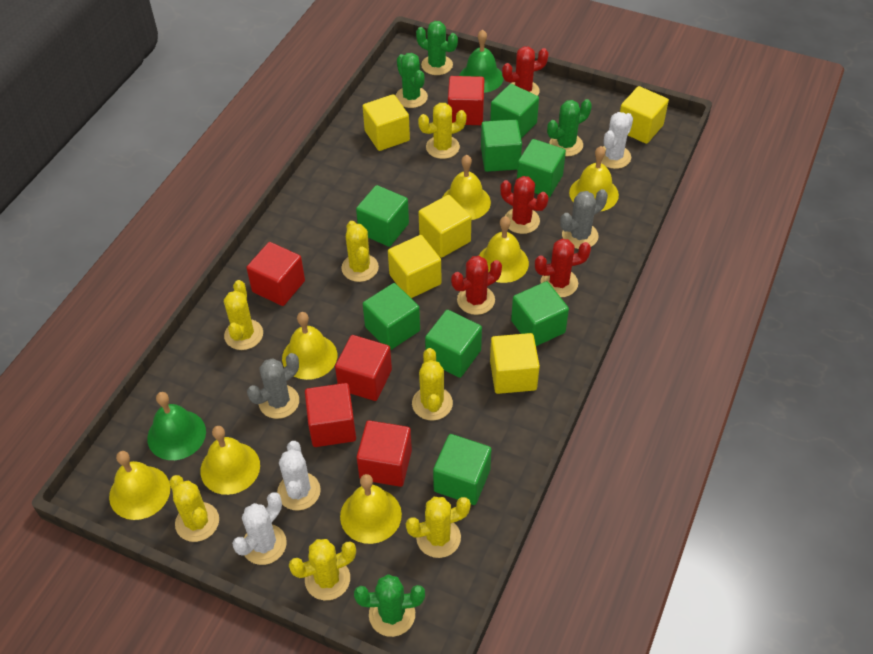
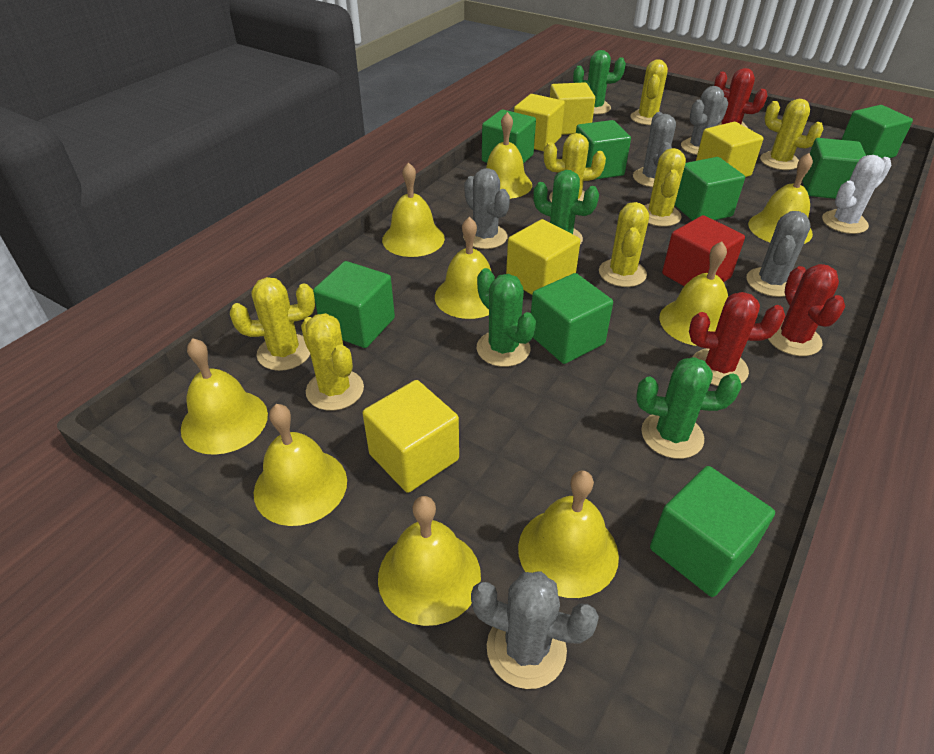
green bell: [147,392,206,460] [459,29,504,93] = 2 -> none = 0
grey cactus: [247,353,299,419] [561,189,608,249] = 2 -> [463,168,510,249] [471,571,599,689] [633,112,676,187] [681,86,728,155] [746,211,811,297] = 5
red cactus: [451,256,502,315] [500,176,548,234] [502,46,549,96] [535,239,591,297] = 4 -> [689,292,785,386] [714,68,768,128] [768,264,845,356] = 3
red cube: [246,242,305,306] [305,383,356,447] [335,335,392,401] [357,420,412,487] [448,76,484,125] = 5 -> [662,215,745,286] = 1
white cactus: [232,492,287,565] [277,441,321,510] [601,112,633,169] = 3 -> [822,155,891,234] = 1
yellow bell: [109,451,170,520] [200,426,260,495] [282,312,337,380] [340,474,402,544] [442,155,491,220] [479,216,529,283] [569,146,619,211] = 7 -> [181,338,268,455] [254,404,347,526] [378,496,481,626] [382,162,445,257] [435,217,491,319] [486,112,532,199] [518,470,619,598] [659,241,728,346] [748,153,813,244] = 9

